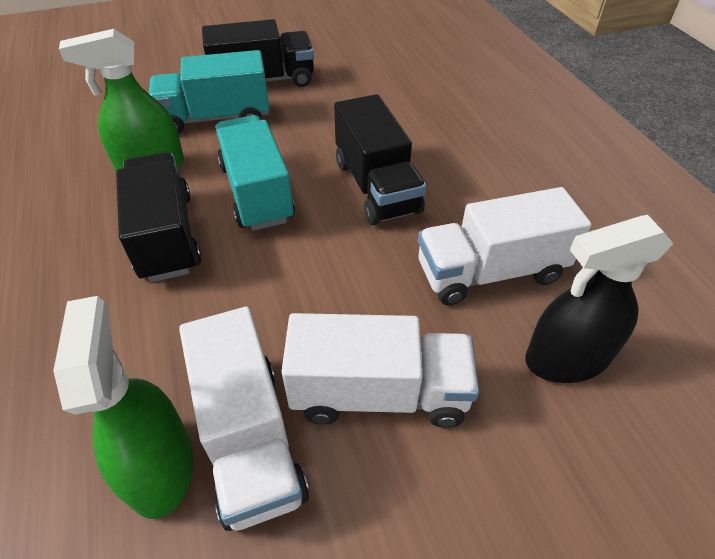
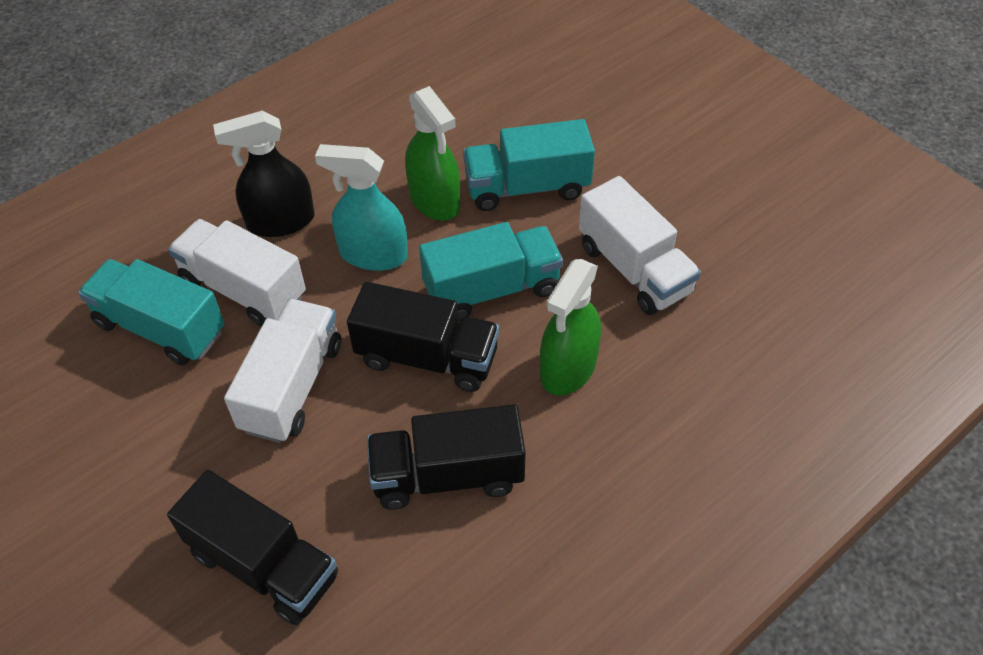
turquoise spray bottle: none = 0 -> [315,144,408,271] = 1
turquoise truck: [149,50,270,134] [215,115,295,231] = 2 -> [78,259,225,365] [419,222,563,321] [463,119,595,211] = 3

